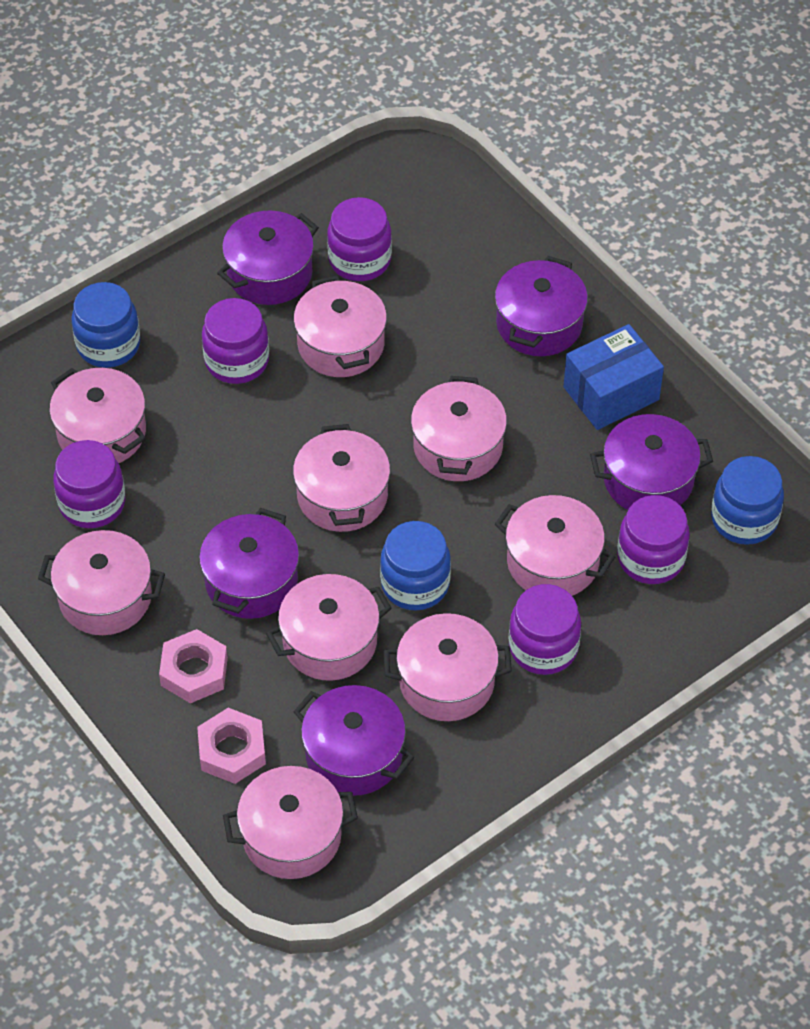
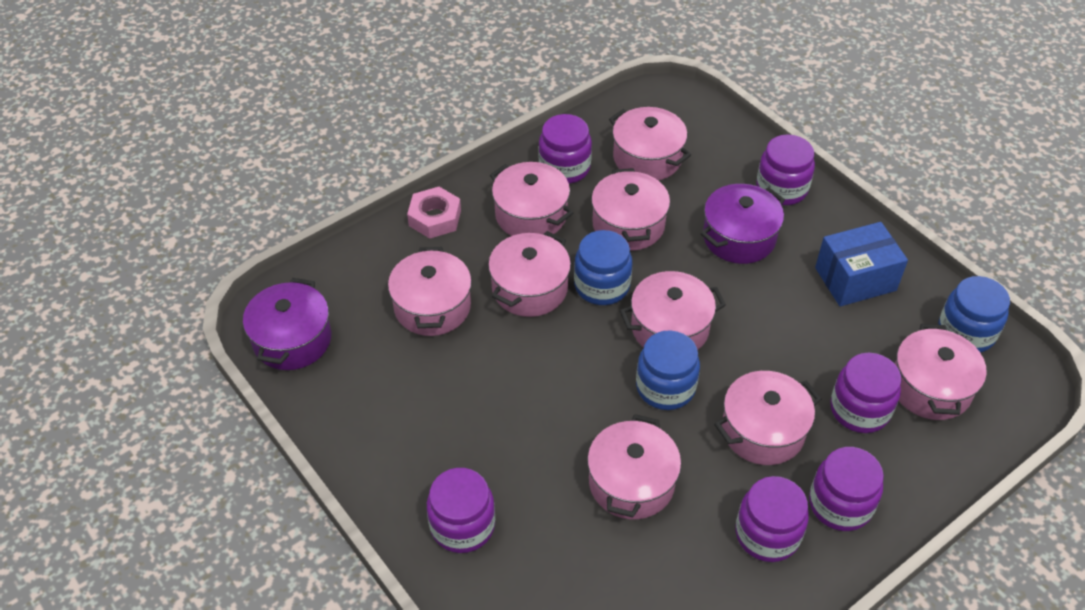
pink nut: [159,629,228,703] [197,708,266,784] = 2 -> [407,187,461,239] = 1
purple jar: [53,440,125,528] [202,298,269,384] [327,197,392,281] [508,584,581,675] [617,495,690,584] = 5 -> [427,468,495,553] [539,114,592,184] [736,476,809,562] [756,134,815,205] [809,447,884,531] [830,353,901,433] = 6
purple pot: [199,508,299,619] [217,210,319,305] [293,685,414,796] [495,256,588,356] [590,414,713,510] = 5 -> [243,278,331,370] [701,184,785,264] = 2

